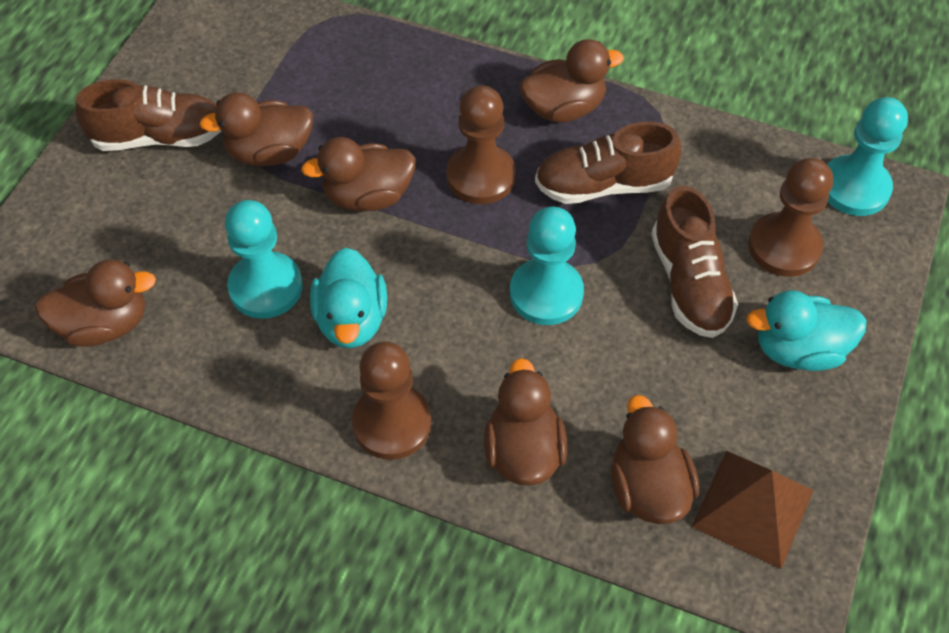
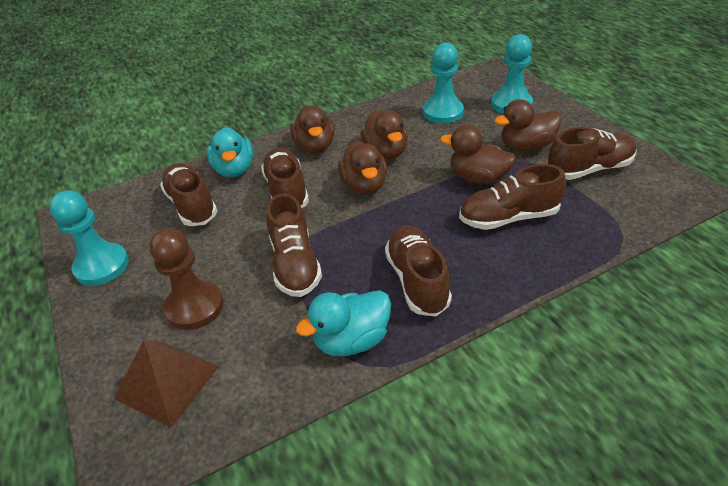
brown duck: [35,259,156,347] [199,92,313,166] [301,137,416,211] [484,358,567,486] [519,39,624,123] [611,395,699,524] = 6 -> [290,106,335,153] [338,141,387,195] [360,111,408,160] [440,125,516,185] [494,99,562,151] = 5
brown pawn: [352,341,432,460] [446,85,516,204] [748,158,833,277] = 3 -> [149,228,224,330] = 1
brown shoe: [75,79,221,151] [535,122,681,204] [651,186,738,338] = 3 -> [160,163,217,226] [261,148,309,208] [266,193,322,297] [385,225,452,316] [459,164,566,230] [547,127,637,180] = 6

